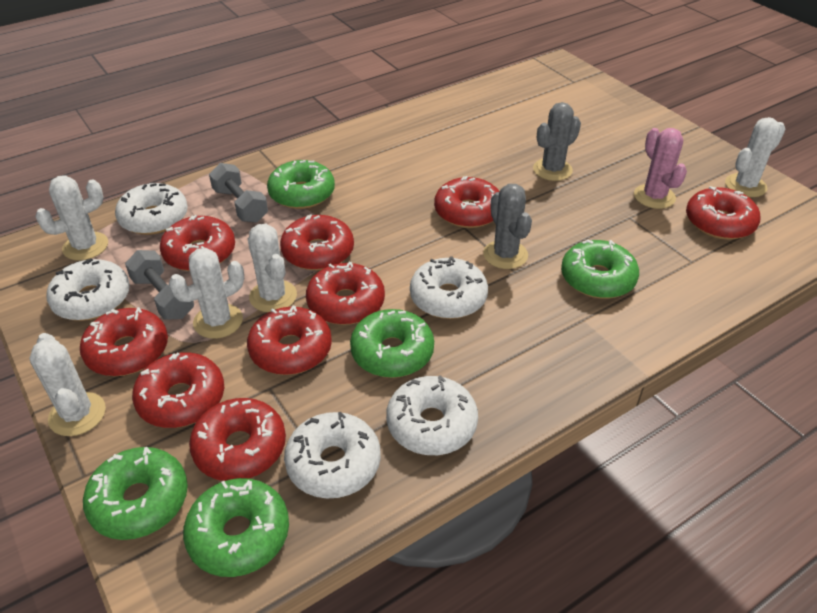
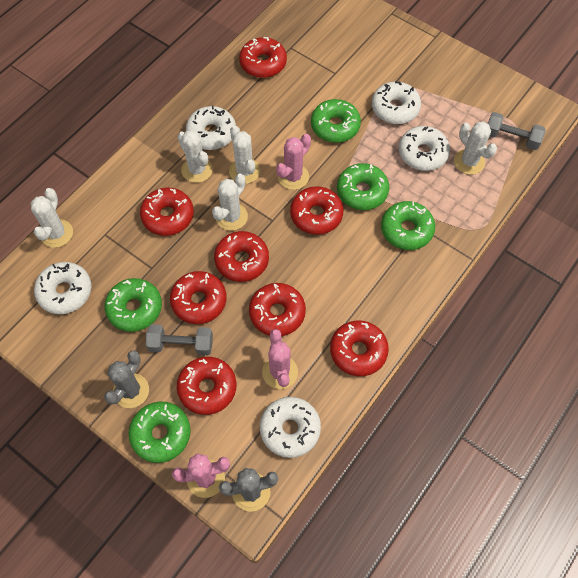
pink cactus: [634,128,687,209] = 1 -> [172,453,230,498] [262,329,298,389] [276,134,311,190] = 3
red donut: [80,307,168,376] [132,353,224,428] [160,215,235,271] [189,398,286,481] [247,305,332,375] [280,215,354,270] [306,262,385,325] [434,176,500,228] [686,186,761,240] = 9 -> [140,187,194,236] [170,271,227,324] [177,357,236,415] [214,231,269,282] [239,37,287,78] [249,283,306,336] [290,186,343,235] [330,321,389,376] = 8

